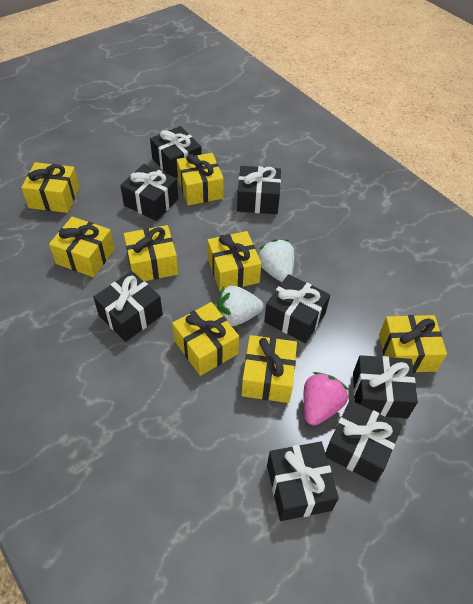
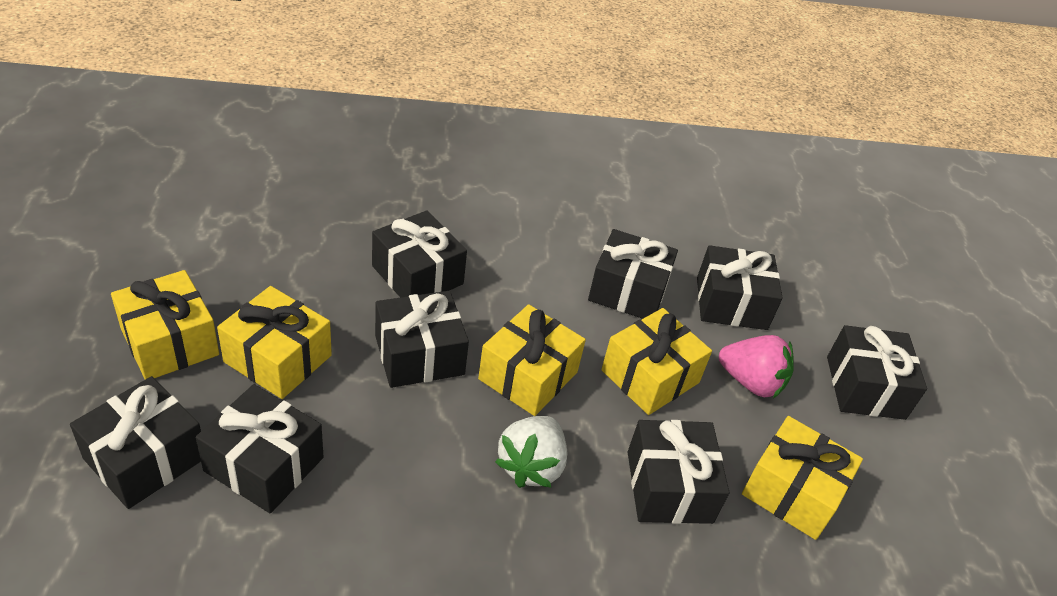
white strawberry: [217,286,264,326] [258,239,294,282] = 2 -> [495,416,568,488] = 1
yellow gift: [21,162,79,213] [49,217,115,277] [124,225,178,281] [172,302,239,376] [177,153,224,206] [207,231,262,292] [242,335,297,403] [379,315,447,373] = 8 -> [111,270,219,380] [217,286,332,399] [478,304,586,416] [601,308,712,415] [742,416,863,540] = 5

